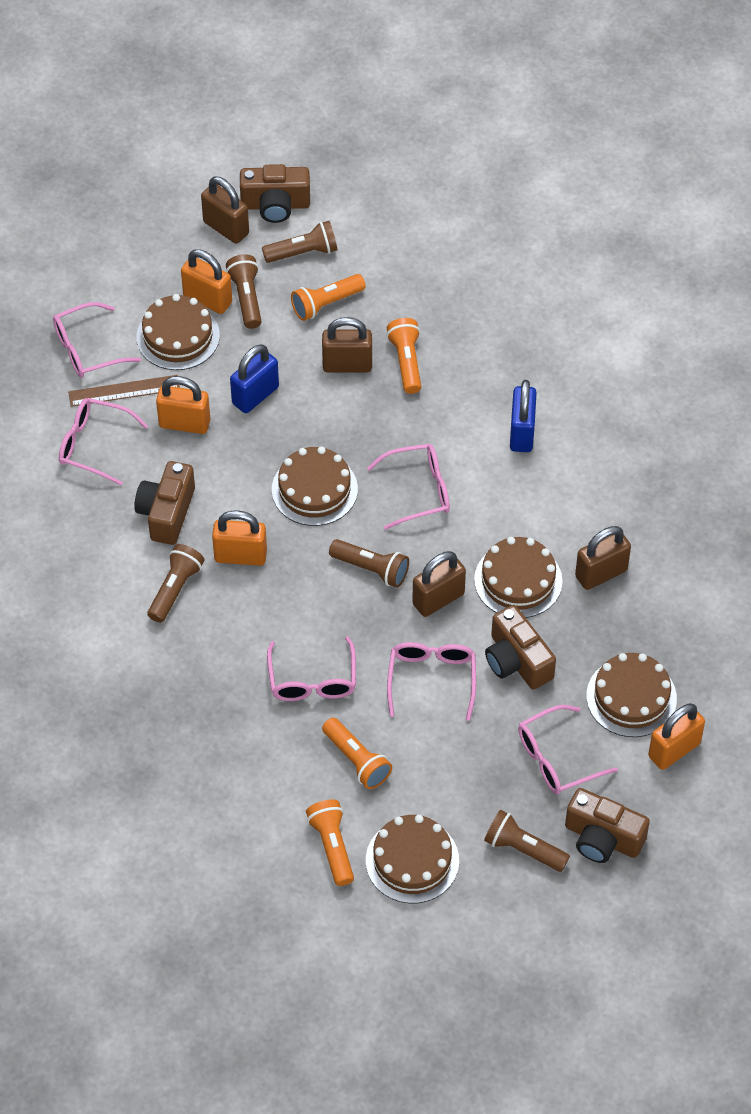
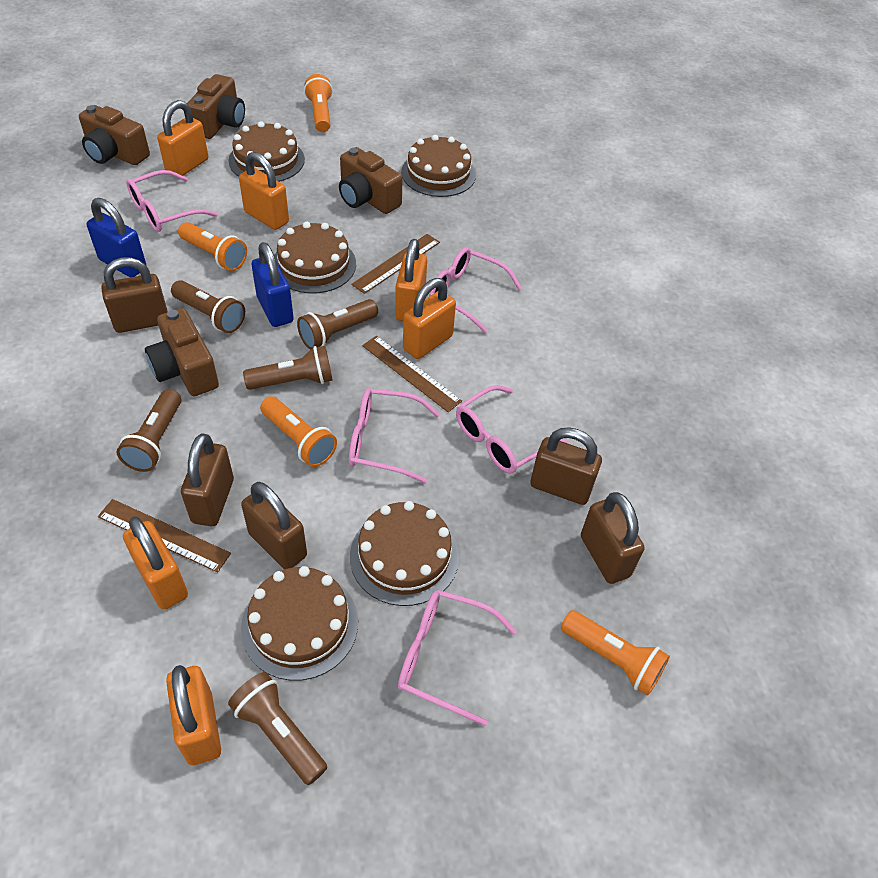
brown padlock: [201,176,249,244] [322,317,372,372] [412,551,466,617] [575,526,631,590] = 4 -> [101,257,168,333] [181,433,234,526] [241,482,307,569] [530,427,602,505] [581,492,645,584] = 5
brown ruler: [68,375,180,407] = 1 -> [98,499,231,572] [351,234,440,294] [362,336,462,412] = 3
orange padlock: [156,376,210,434] [181,249,232,314] [212,510,267,566] [648,703,705,770] = 4 -> [123,516,188,610] [157,100,208,178] [166,665,221,765] [239,152,289,230] [395,239,427,321] [403,278,456,359] = 6
pink glasses: [53,302,141,378] [59,398,148,485] [267,636,356,701] [367,444,450,530] [387,642,476,721] [518,705,618,794] = 6 -> [126,170,218,232] [349,388,440,484] [398,590,517,726] [429,247,522,333] [456,385,567,474] = 5

